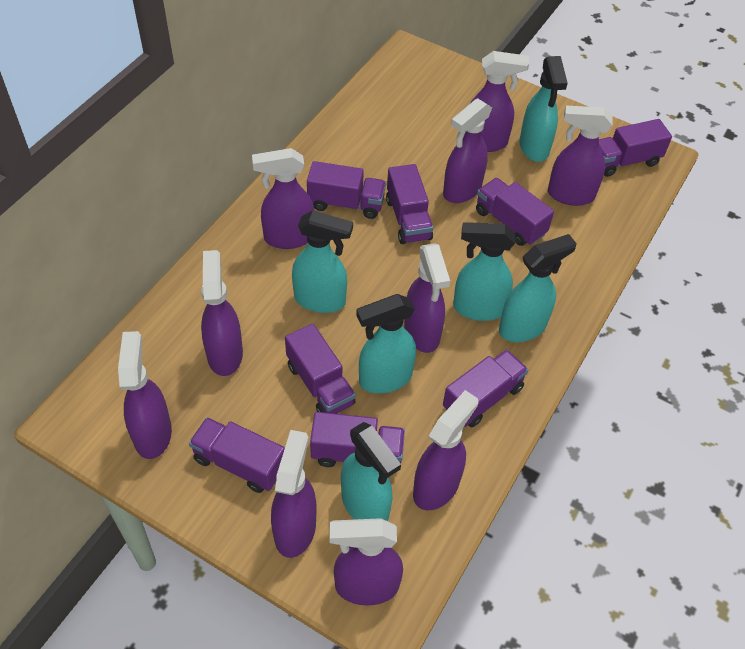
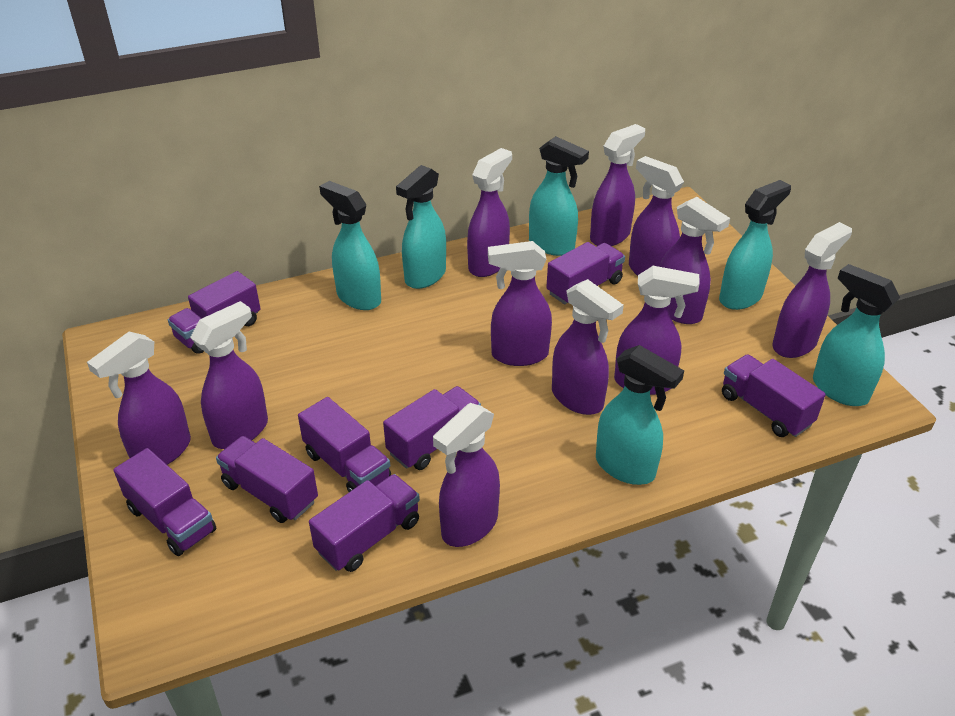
purple spray bottle: [118,331,172,459] [201,250,243,376] [252,148,315,249] [271,430,316,558] [330,518,403,606] [404,243,450,353] [413,390,478,511] [443,98,492,203] [470,51,529,152] [548,106,613,206] = 10 -> [87,332,191,465] [190,301,268,449] [433,403,500,547] [467,148,512,277] [488,241,552,366] [552,279,624,415] [590,124,645,246] [614,266,700,395] [629,156,684,276] [660,197,730,324] [772,222,852,358] = 11

